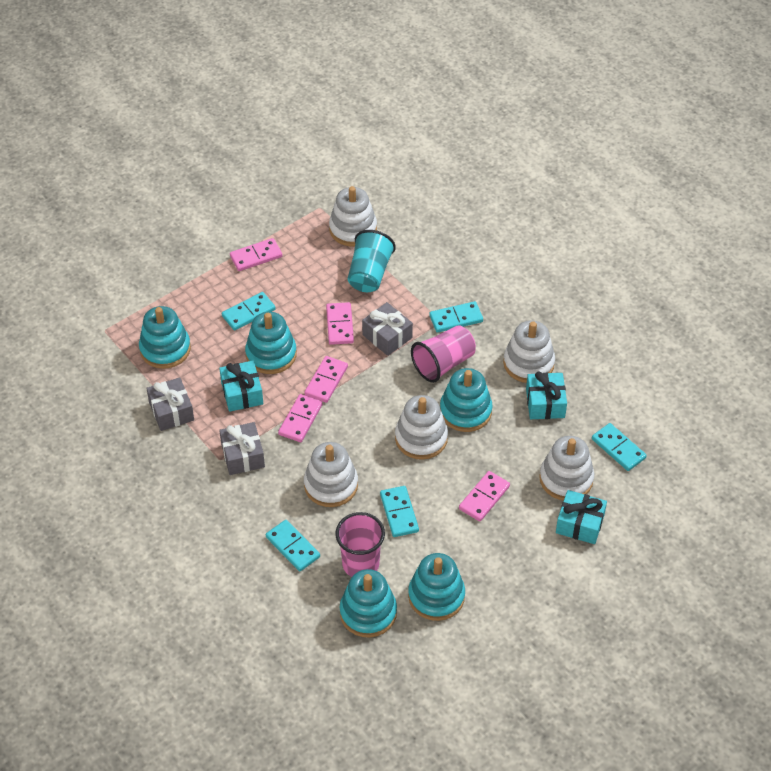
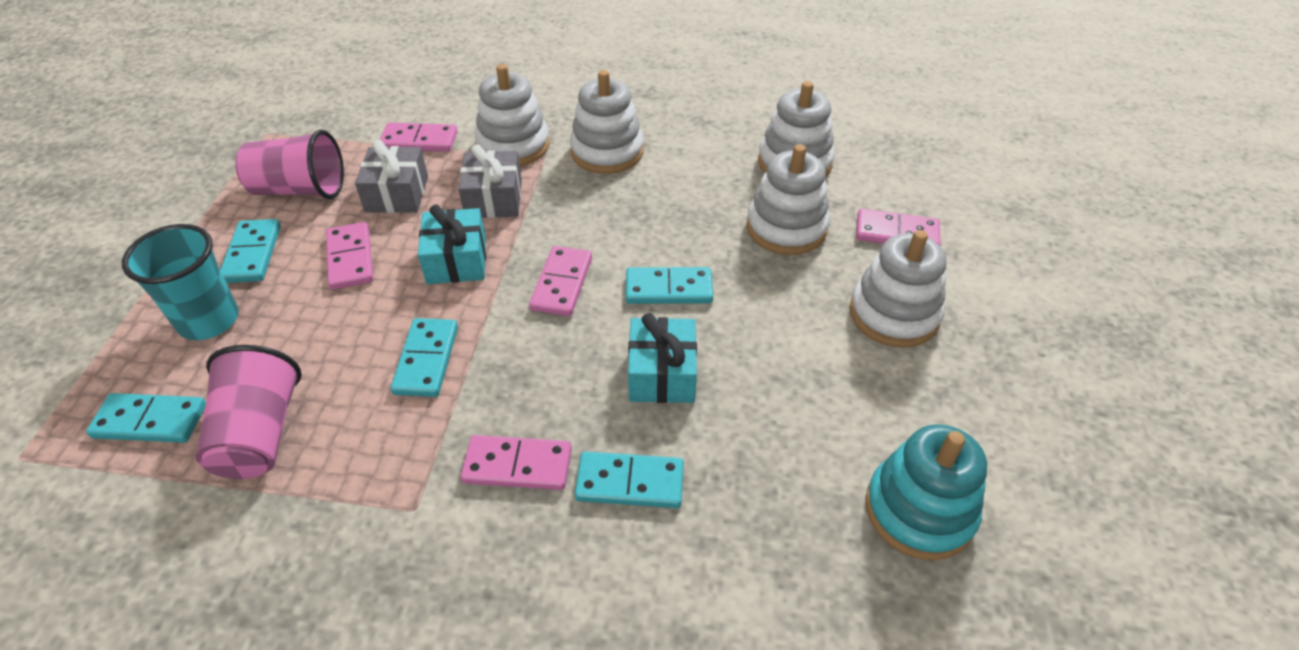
grey gift: [146,377,194,431] [219,422,265,475] [362,302,413,356] = 3 -> [355,140,428,213] [458,144,522,218] = 2
turquoise gift: [219,361,263,412] [526,371,567,419] [556,490,607,544] = 3 -> [418,204,486,284] [628,313,697,403] = 2
turquoise stacking toy: [139,306,191,369] [245,312,297,374] [340,569,397,638] [408,553,465,621] [440,368,493,432] = 5 -> [865,424,987,560] = 1

